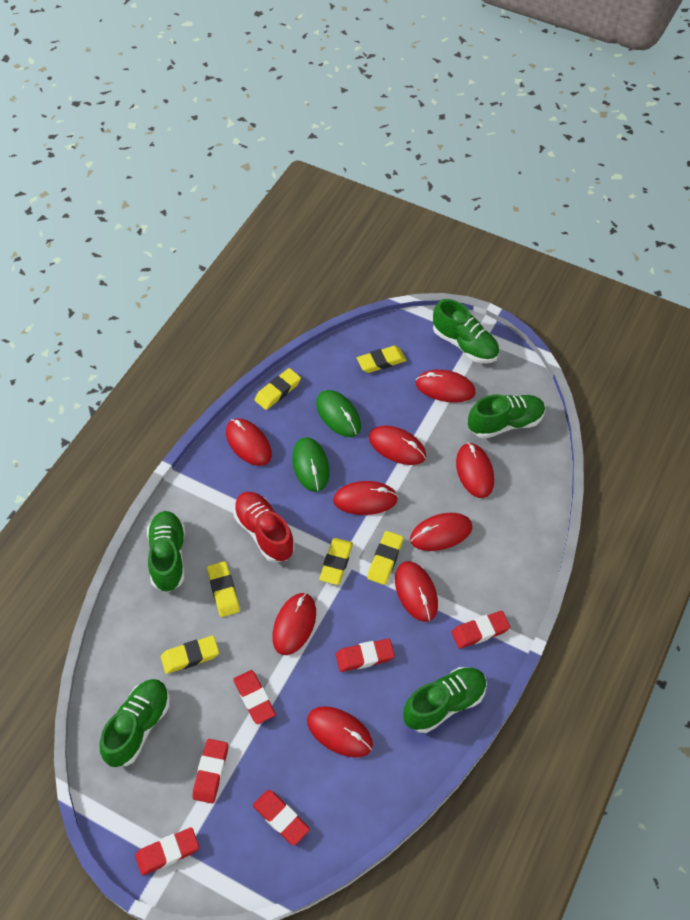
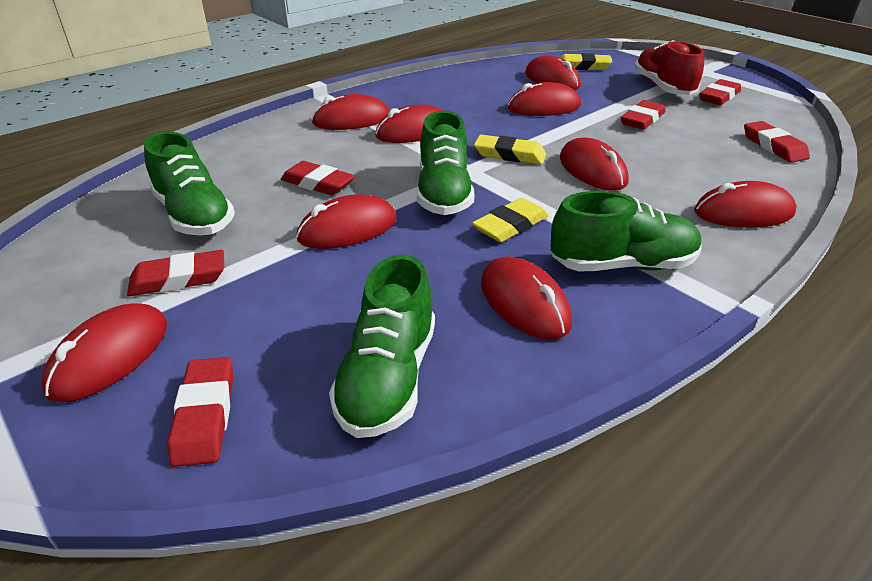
green mouse: [292,437,329,492] [316,390,361,437] = 2 -> none = 0
green shoe: [100,679,170,767] [147,511,185,592] [403,667,487,733] [433,299,499,363] [468,394,545,439] = 5 -> [144,132,235,236] [329,255,435,438] [417,111,474,215] [551,191,702,271] = 4
yellow eraser: [161,636,219,674] [207,561,240,617] [255,368,301,410] [319,538,353,585] [357,346,406,373] [367,531,404,585] = 6 -> [472,198,549,242] [474,135,546,164] [561,53,612,70] = 3

